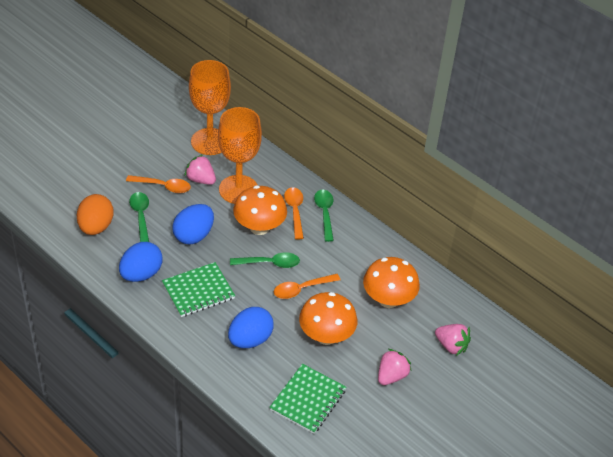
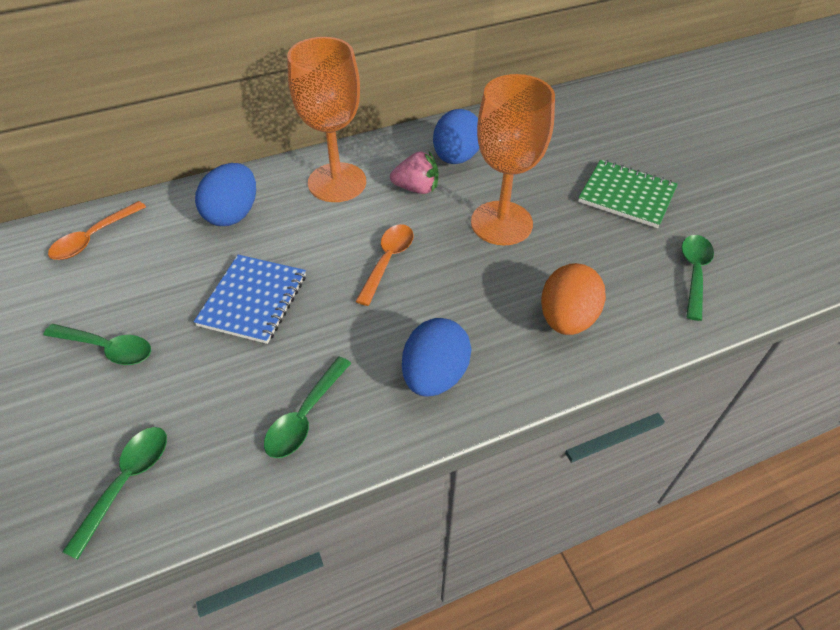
blue notebook: none = 0 -> [194,255,306,344] = 1
green notebook: [162,262,235,317] [269,364,346,434] = 2 -> [578,160,678,228] = 1
green spoon: [129,192,149,242] [230,252,300,268] [314,189,334,242] = 3 -> [43,324,151,365] [62,427,167,560] [264,357,351,458] [682,235,714,321] = 4
orange mushroom: [233,185,287,235] [299,292,357,345] [363,257,420,308] = 3 -> none = 0
orange spoon: [126,175,191,193] [274,274,340,299] [284,187,304,239] = 3 -> [48,201,146,260] [356,224,414,306] = 2
pink strawberry: [184,154,216,185] [378,349,412,385] [435,324,471,356] = 3 -> [390,151,438,194] = 1

